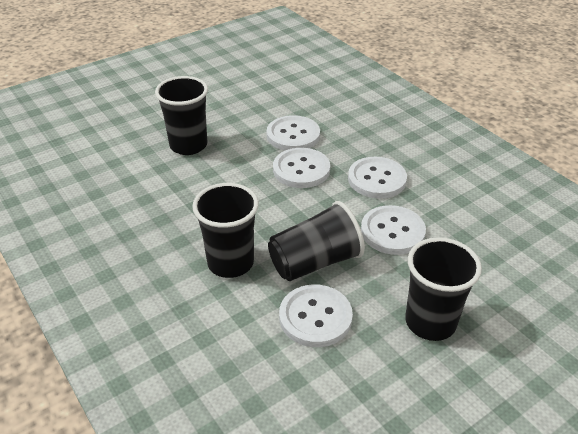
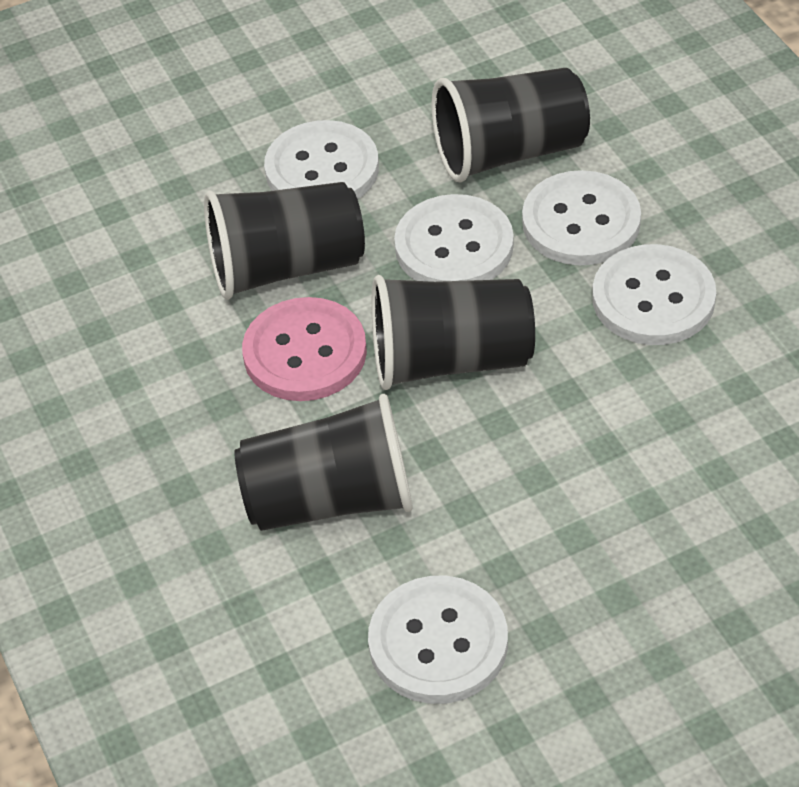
pink button: none = 0 -> [242,297,367,401] = 1

